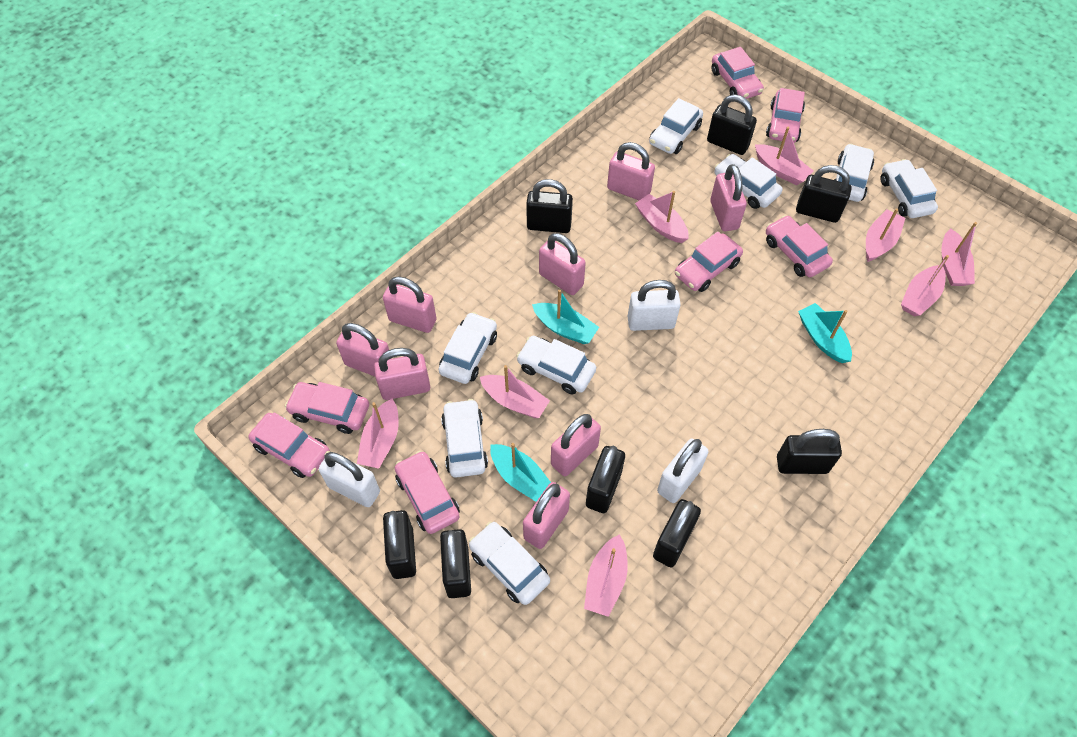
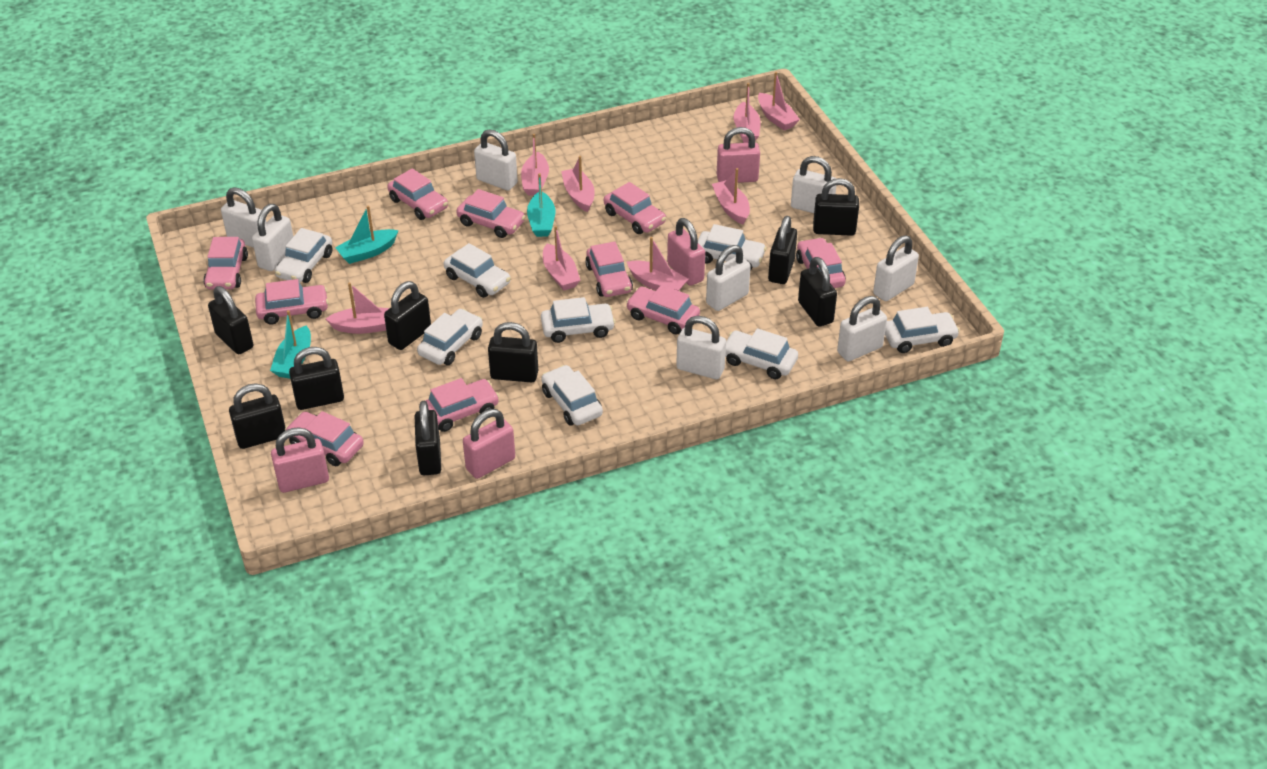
black padlock: [383,510,416,579] [440,529,471,598] [526,179,573,233] [586,446,625,513] [653,499,701,567] [707,95,757,155] [777,429,842,474] [796,165,852,223] = 8 -> [208,286,253,354] [229,383,285,449] [289,347,344,410] [384,281,431,350] [415,401,441,475] [488,322,538,382] [768,216,797,284] [798,257,837,327] [813,178,859,236] = 9
pink car: [248,413,330,478] [285,382,369,434] [395,451,460,534] [675,232,743,292] [712,47,764,99] [766,88,805,143] [766,215,833,277] = 7 -> [203,237,248,289] [255,279,329,325] [285,411,364,466] [387,169,448,220] [425,378,499,432] [456,189,526,238] [585,242,633,297] [604,182,666,234] [626,285,700,335] [796,238,846,288] = 10
pink padlock: [336,323,392,376] [374,348,430,400] [383,277,437,333] [523,482,570,549] [539,233,586,295] [551,414,601,476] [607,142,655,200] [710,164,747,231] = 8 -> [271,427,329,493] [463,409,515,479] [667,218,705,286] [717,127,760,183] = 4
white padlock: [319,452,380,507] [627,280,681,331] [657,439,709,503] = 3 -> [221,187,266,248] [252,204,293,271] [474,130,518,191] [676,316,726,379] [706,245,751,311] [791,156,836,213] [837,296,887,361] [873,235,919,301] = 8

